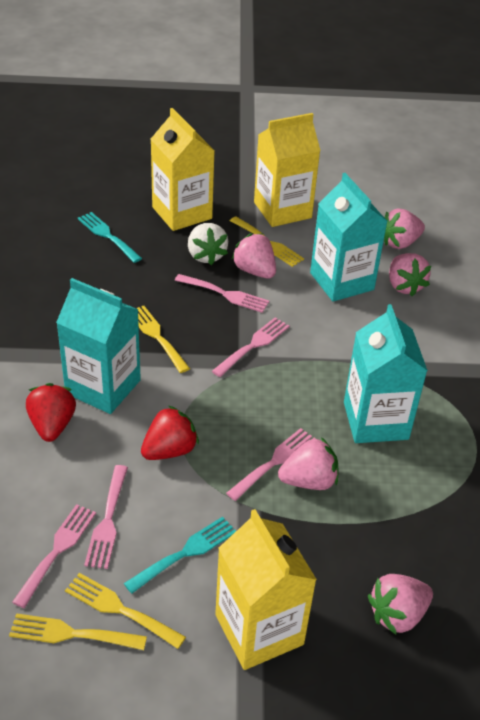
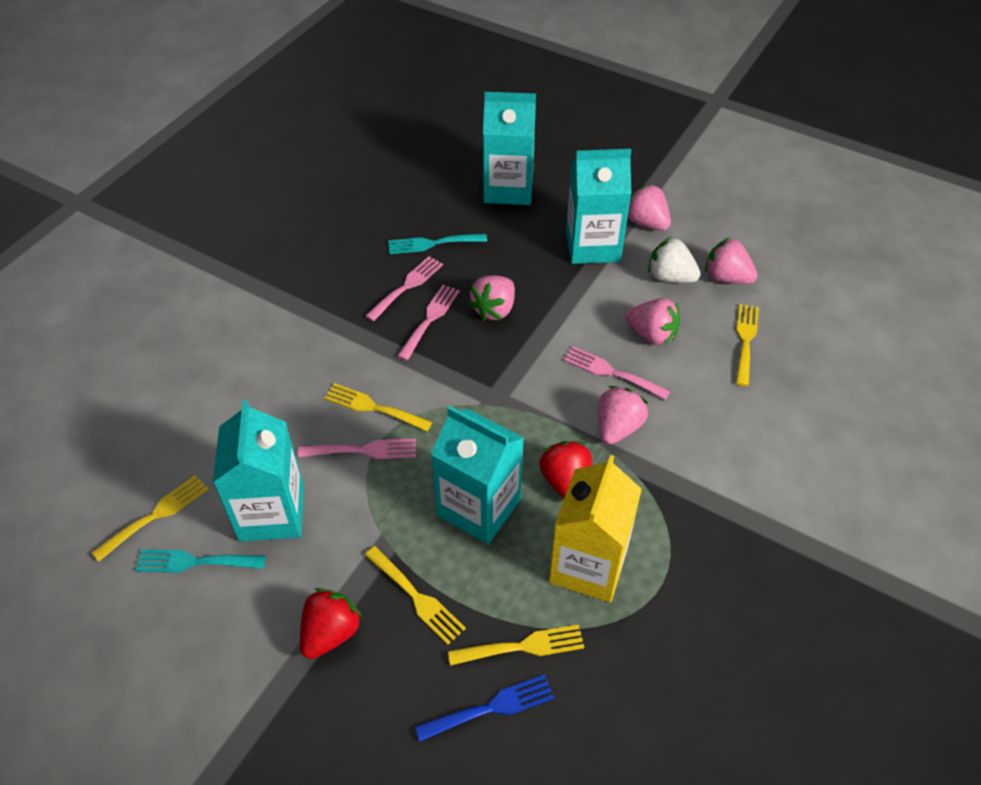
blue fork: none = 0 -> [415,674,554,742] = 1
pink fork: [12,504,96,608] [84,465,128,569] [175,274,269,313] [212,317,290,377] [226,428,316,501] = 5 -> [298,438,416,459] [365,256,443,322] [397,285,460,361] [564,346,670,400] = 4
turquoise carton: [56,278,141,414] [310,173,388,302] [344,304,428,443] = 3 -> [213,400,304,542] [431,406,524,544] [483,92,536,205] [566,149,631,264] = 4
yellow carton: [151,108,215,231] [215,509,317,670] [254,113,321,227] = 3 -> [549,455,642,603] = 1
yellow fork: [9,613,147,650] [65,573,186,649] [137,306,190,373] [230,216,304,267] = 4 -> [91,475,208,562] [324,383,432,432] [365,546,466,645] [448,624,584,666] [736,304,759,386] = 5

